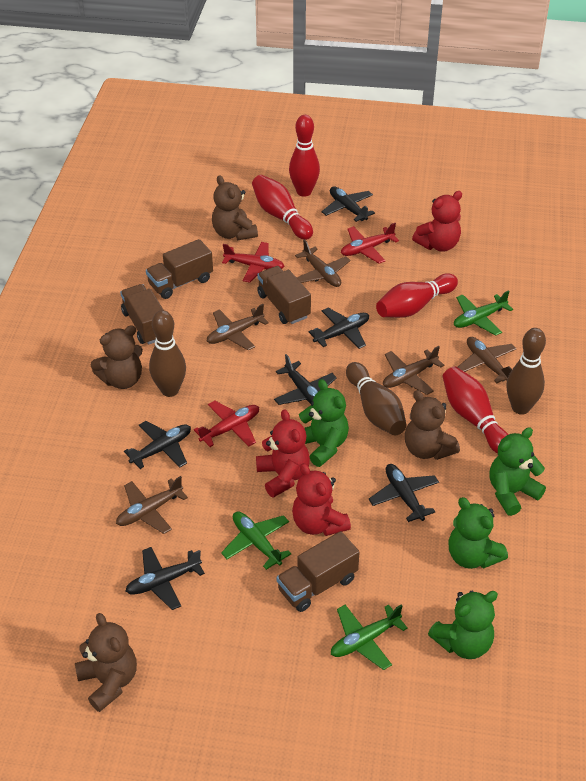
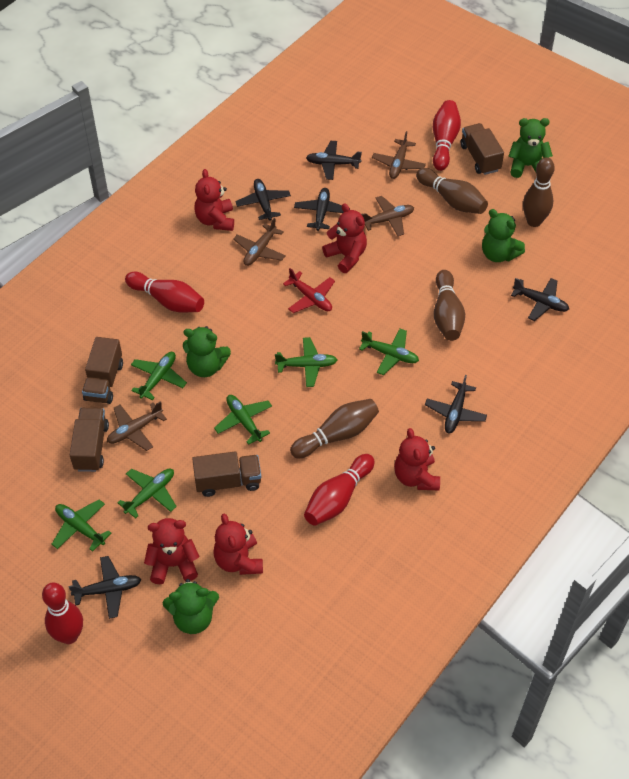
brown bowling pin: [149,310,186,397] [346,362,407,435] [506,328,546,415] = 3 -> [290,399,379,458] [416,168,488,214] [434,270,465,341] [523,157,555,227] = 4
brown plane: [116,476,188,534] [207,304,269,350] [295,239,351,287] [383,346,444,395] [458,337,516,383] = 5 -> [107,401,167,451] [233,218,286,266] [361,196,414,236] [372,131,426,179] = 4
brown teddy bear: [75,613,137,712] [91,325,143,389] [212,175,258,240] [405,390,460,460] = 4 -> none = 0
green plane: [221,511,291,570] [331,604,408,670] [454,290,513,336] = 3 -> [51,499,112,552] [118,468,177,519] [131,352,187,400] [214,395,272,445] [275,337,337,387] [359,329,419,375] = 6
red plane: [194,401,259,447] [222,242,285,283] [341,223,399,263] = 3 -> [283,268,335,313] = 1
red teddy bear: [256,409,310,498] [292,463,351,536] [412,191,462,252] = 3 -> [144,518,199,584] [194,169,234,231] [213,514,263,575] [322,203,367,273] [394,428,440,490] = 5

